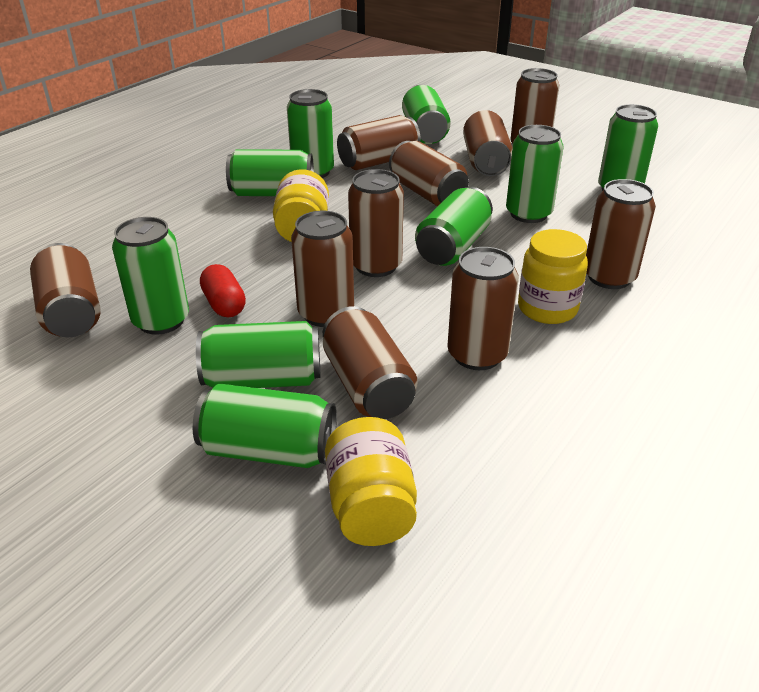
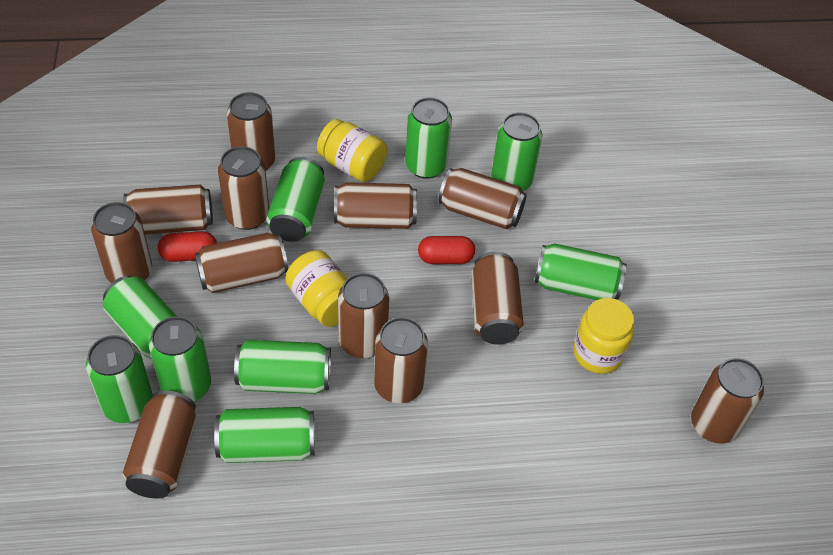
brown can: [30,243,101,337] [291,211,354,327] [323,306,418,419] [337,115,421,170] [348,169,404,277] [389,141,469,206] [447,247,519,370] [463,110,513,176] [510,68,560,143] [586,179,656,289] = 10 -> [91,202,152,283] [122,391,197,499] [123,184,213,234] [195,233,288,293] [218,146,269,230] [227,92,276,170] [334,182,417,229] [338,273,389,358] [374,317,428,403] [438,168,527,229] [471,252,524,344] [691,358,764,444] = 12
red capsule: [200,264,246,317] = 1 -> [158,231,217,262] [418,236,475,264] = 2

